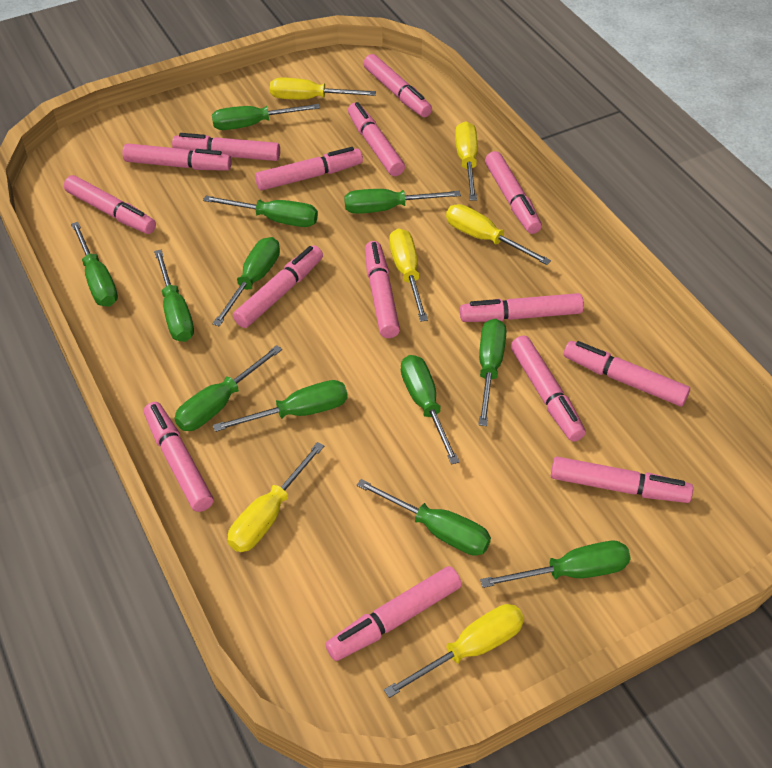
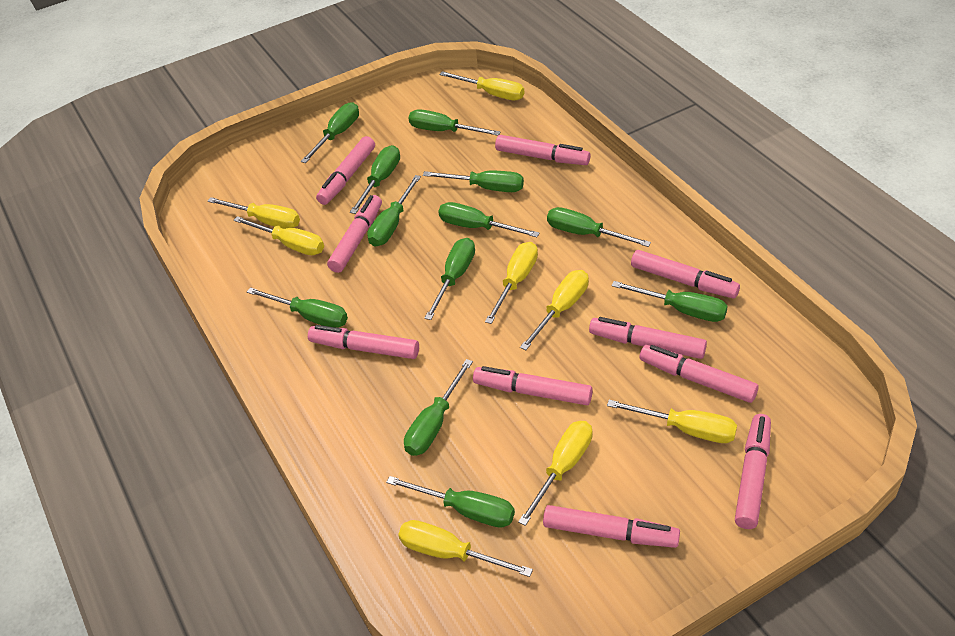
pink marker: [64,175,156,234] [122,143,232,171] [144,402,214,512] [172,133,280,161] [233,245,323,328] [255,147,363,190] [325,566,462,661] [348,102,405,176] [363,54,432,117] [365,241,400,338] [460,293,584,322] [485,151,542,234] [511,336,586,442] [551,457,693,503] [564,341,690,406] = 15 -> [308,325,419,359] [316,136,375,205] [327,195,382,273] [473,366,593,405] [495,135,591,165] [543,505,680,548] [589,317,707,359] [631,250,740,298] [640,345,759,403] [735,414,771,529] = 10
yellow screwdriver: [228,442,324,552] [270,78,376,99] [384,604,524,698] [389,228,428,322] [446,204,551,265] [455,121,478,201] = 6 -> [208,197,300,229] [234,216,324,255] [398,520,533,577] [439,71,524,100] [485,242,538,324] [518,421,592,526] [520,270,589,350] [607,400,737,443] = 8

